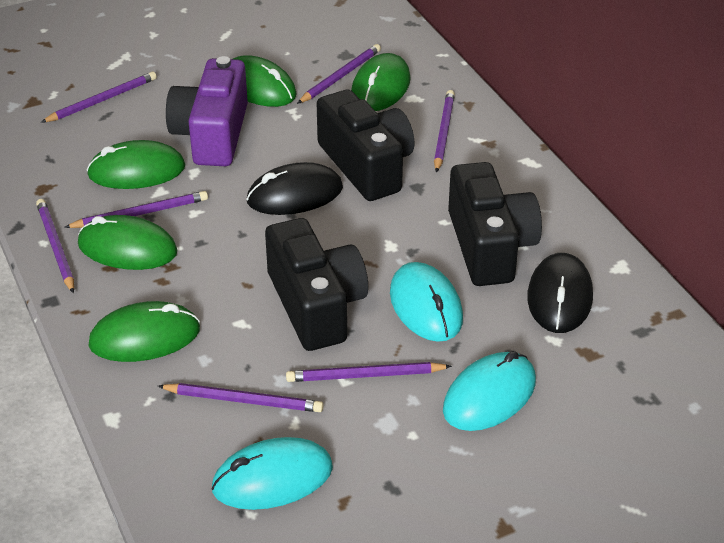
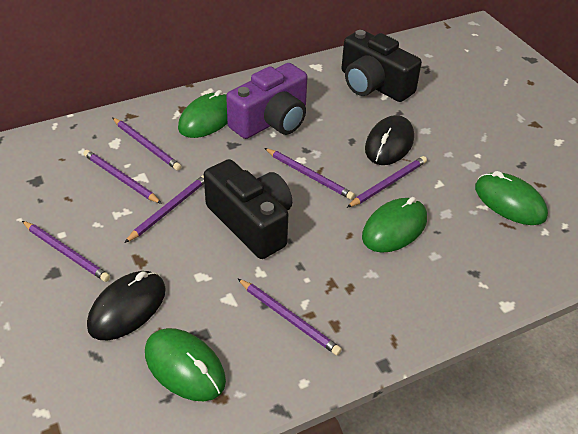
black camera: [265,218,368,351] [317,90,414,201] [448,162,542,286] = 3 -> [204,159,292,259] [341,30,422,102] = 2
green mouse: [78,215,177,270] [87,140,185,189] [88,301,200,362] [233,55,297,107] [351,53,411,111] = 5 -> [145,328,226,401] [178,90,227,138] [362,197,427,252] [475,171,548,225] = 4
turquoise mouse: [211,437,333,510] [390,262,463,342] [443,351,536,431] = 3 -> none = 0

